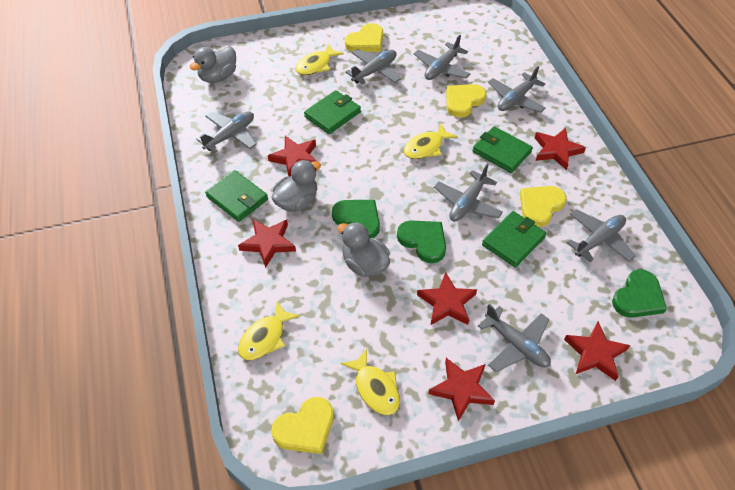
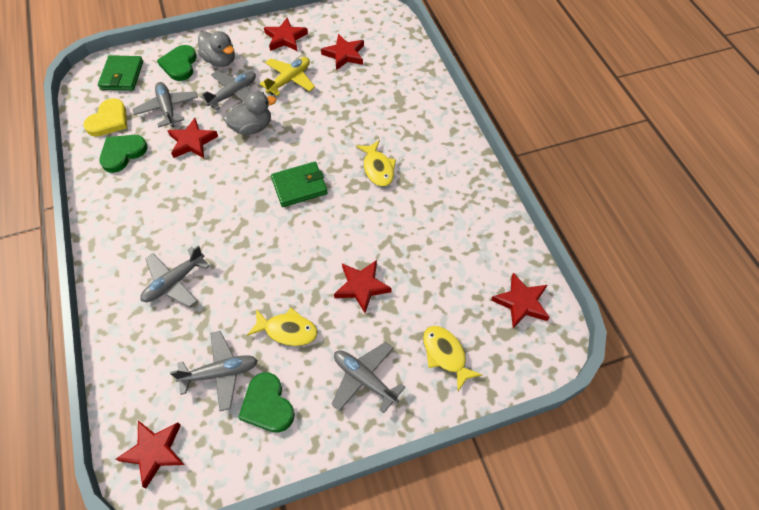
green wallet: [205,170,268,222] [304,90,361,134] [472,126,533,173] [482,211,546,267] = 4 -> [98,55,143,91] [271,162,328,207] = 2
grey duck: [190,47,236,83] [271,160,321,212] [337,222,390,277] = 3 -> [198,31,235,67] [223,91,277,135] = 2
grey plane: [196,111,257,153] [345,49,401,85] [414,35,470,80] [434,164,503,222] [478,304,551,372] [488,66,546,113] [567,209,635,262] = 7 -> [133,82,198,127] [140,245,210,308] [170,331,258,411] [201,71,256,110] [331,342,405,413] = 5
yellow fish: [238,301,300,360] [296,44,344,75] [341,349,400,415] [404,124,458,159] = 4 -> [247,308,317,346] [356,140,396,187] [423,326,482,391] = 3
yellow heart: [271,397,334,454] [345,23,383,52] [446,84,487,118] [520,186,567,227] = 4 -> [83,98,127,137] = 1
yellow plane: none = 0 -> [260,57,315,96] = 1

